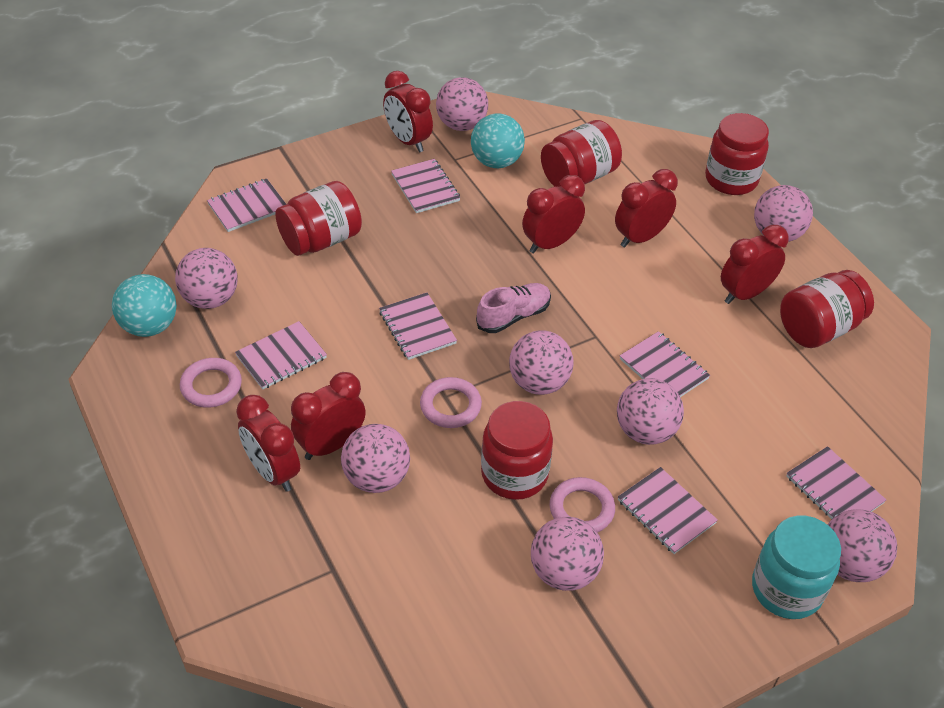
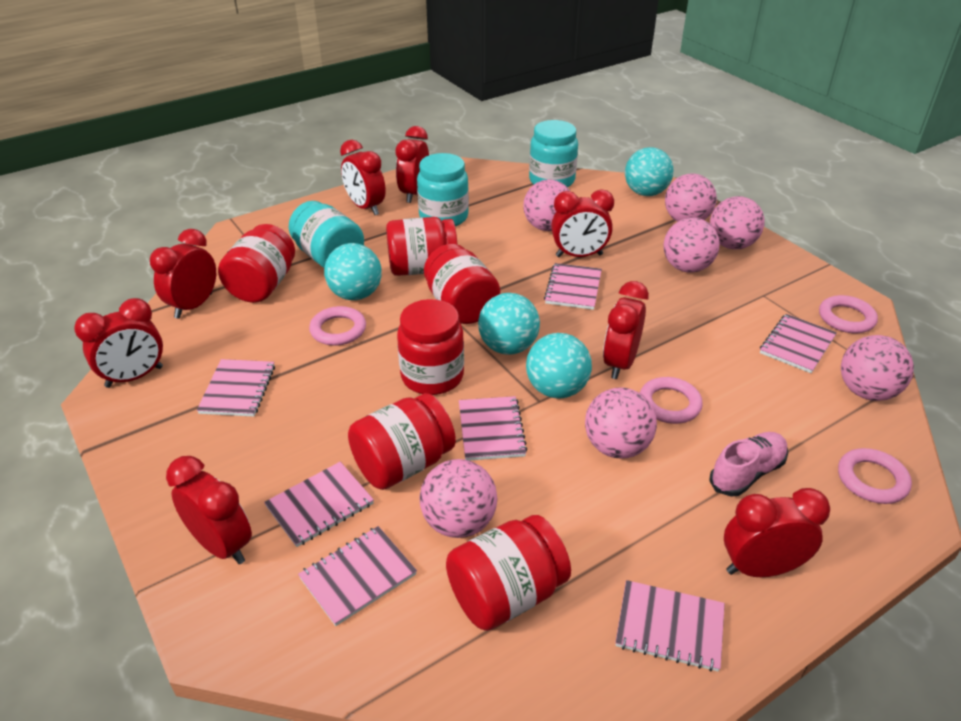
pink ball: [175,248,238,309] [341,424,410,493] [436,77,488,131] [509,330,574,395] [531,517,604,591] [617,378,684,445] [754,185,813,242] [827,509,897,582] = 8 -> [420,459,498,538] [523,179,571,231] [585,387,657,459] [663,217,720,273] [665,173,717,222] [710,196,765,249] [841,335,914,401] = 7
pink ring: [180,358,242,408] [420,377,482,428] [550,477,615,533] = 3 -> [309,306,366,346] [640,377,703,424] [819,295,878,333] [838,448,912,504] = 4
red clock: [236,395,300,492] [291,372,366,460] [383,71,433,152] [522,175,585,253] [615,169,678,248] [721,225,789,304] = 6 -> [74,298,163,388] [150,229,216,319] [166,456,252,564] [340,140,386,215] [396,126,429,203] [551,189,614,257] [603,281,649,379] [724,488,830,577] = 8
red jar: [275,181,362,256] [481,401,553,500] [541,120,622,186] [705,113,769,195] [780,270,874,348] = 5 -> [218,224,295,303] [348,393,456,490] [386,217,458,276] [397,299,464,395] [424,244,500,324] [446,515,571,631] = 6
turquoise ball: [112,274,177,337] [471,113,525,168] = 2 -> [324,243,382,300] [478,293,540,355] [526,333,592,399] [625,147,674,196] = 4
turquoise jar: [752,516,841,619] = 1 -> [289,201,364,268] [417,153,469,226] [529,120,578,187] = 3

